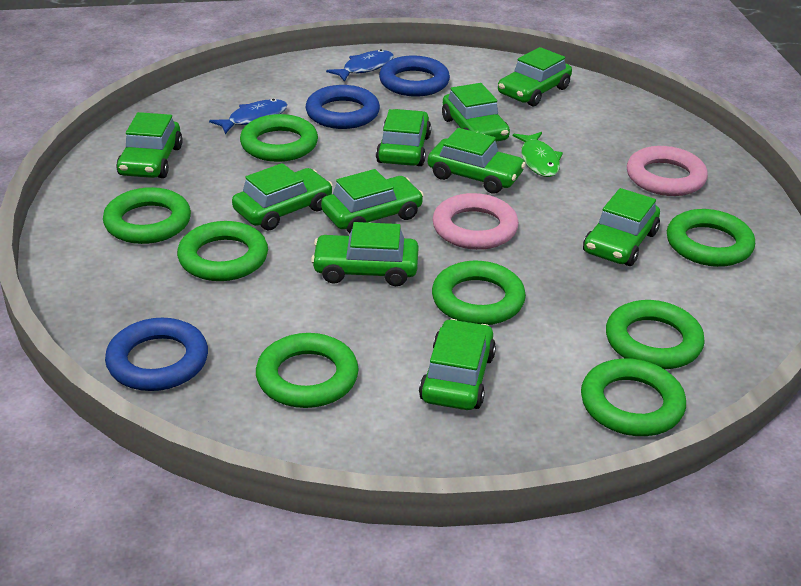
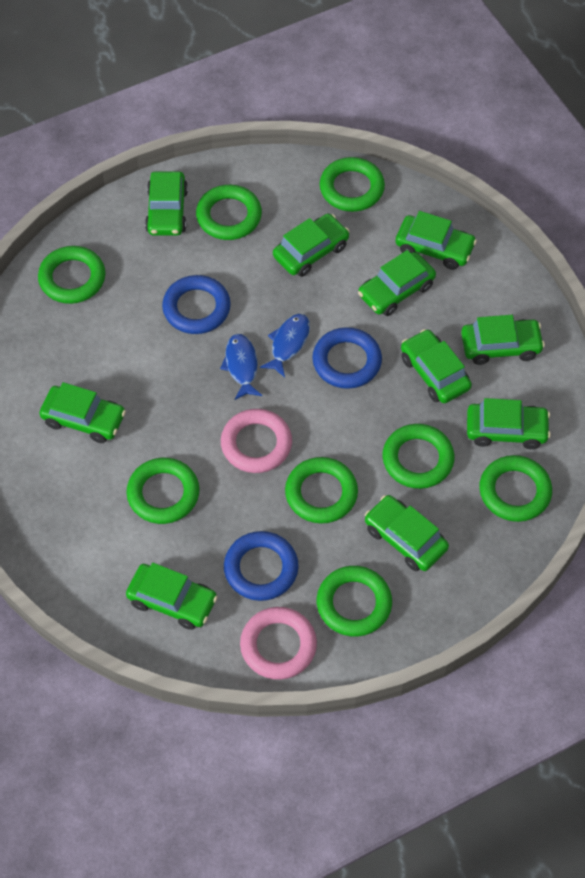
green fish: [513,132,563,177] = 1 -> none = 0

